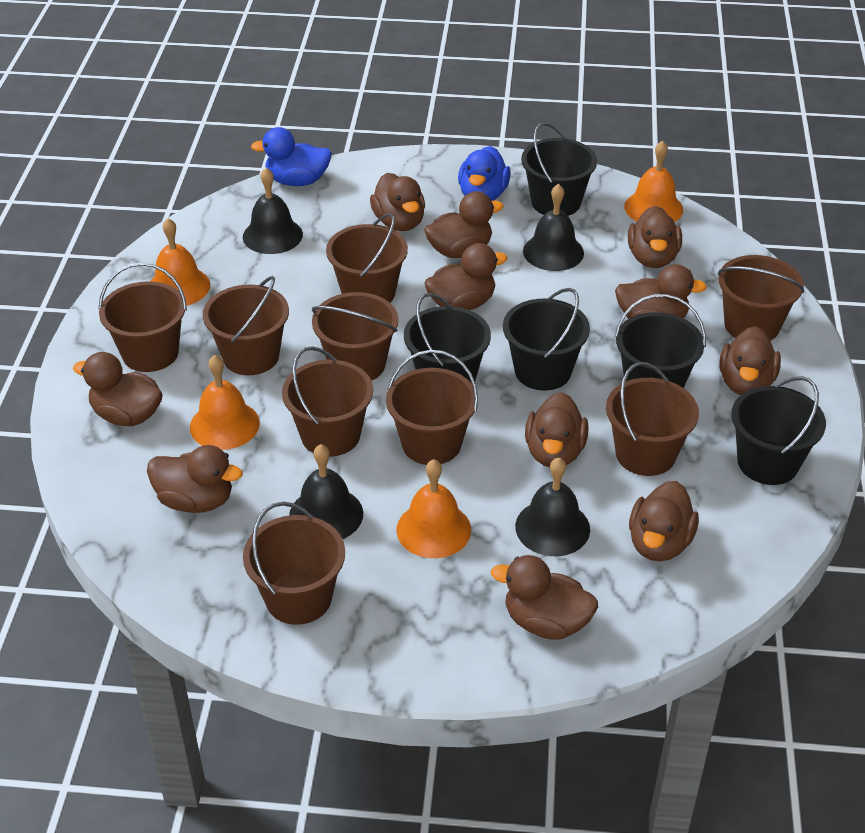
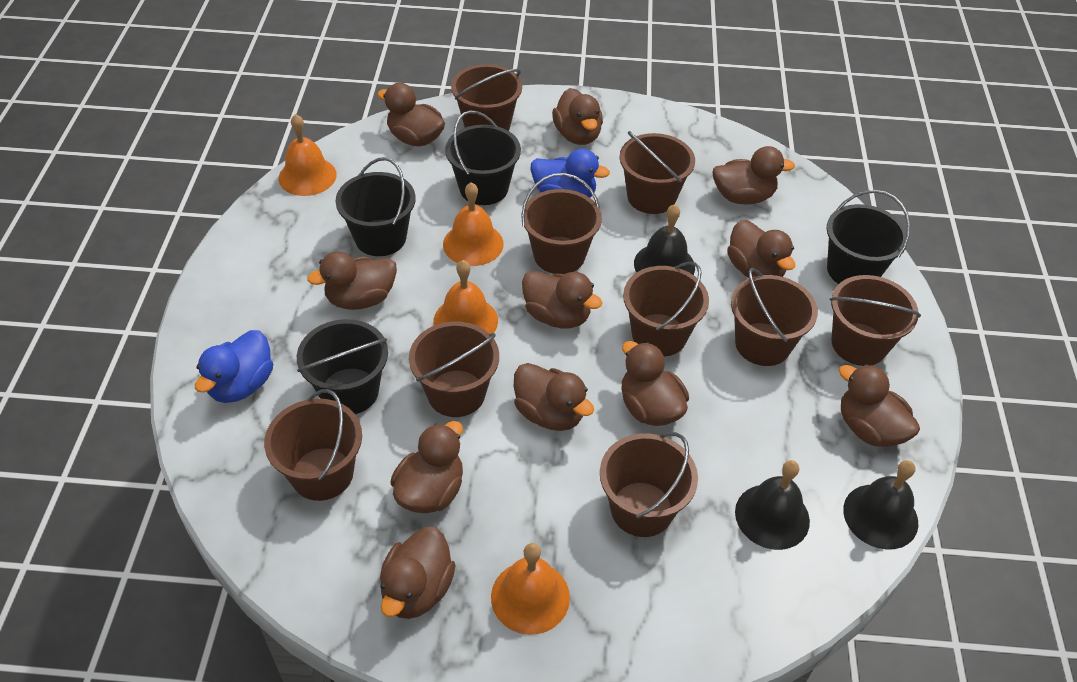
black bell: [243,168,303,254] [289,444,363,539] [515,457,590,556] [523,184,584,271] = 4 -> [634,204,695,275] [735,460,810,550] [843,460,918,550] = 3
black bucket: [404,293,491,384] [503,288,590,391] [521,122,597,216] [615,294,706,388] [731,376,826,485] = 5 -> [297,319,388,414] [335,157,416,256] [445,110,521,205] [827,190,910,284] = 4

